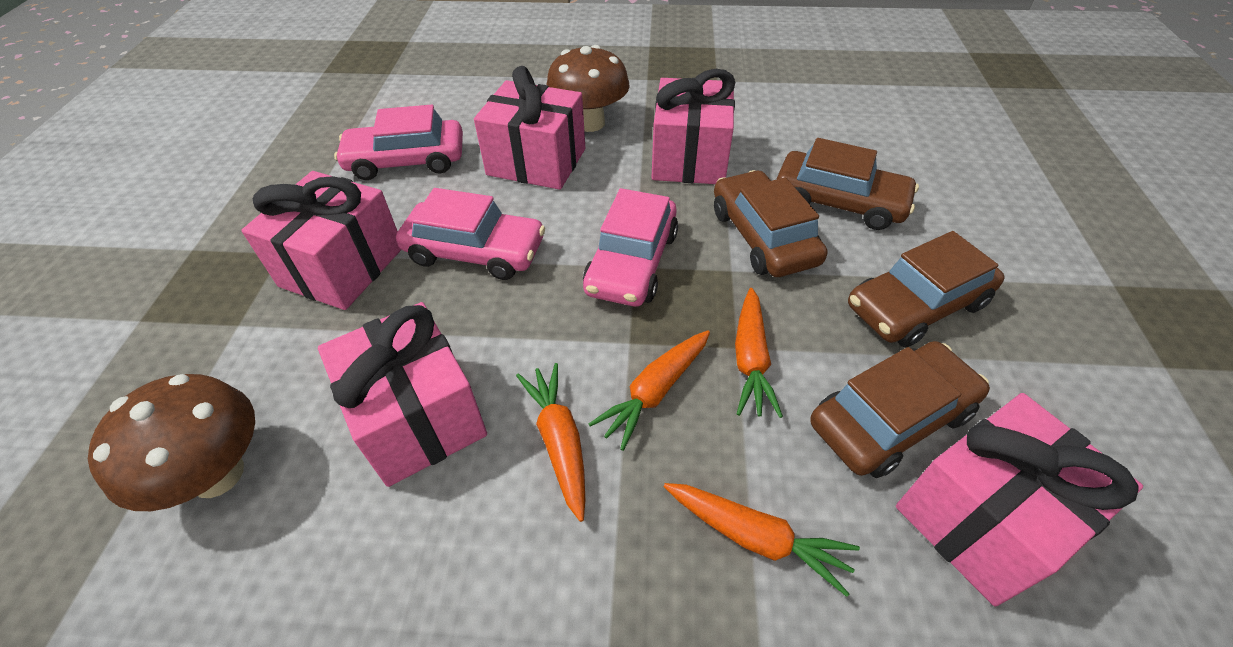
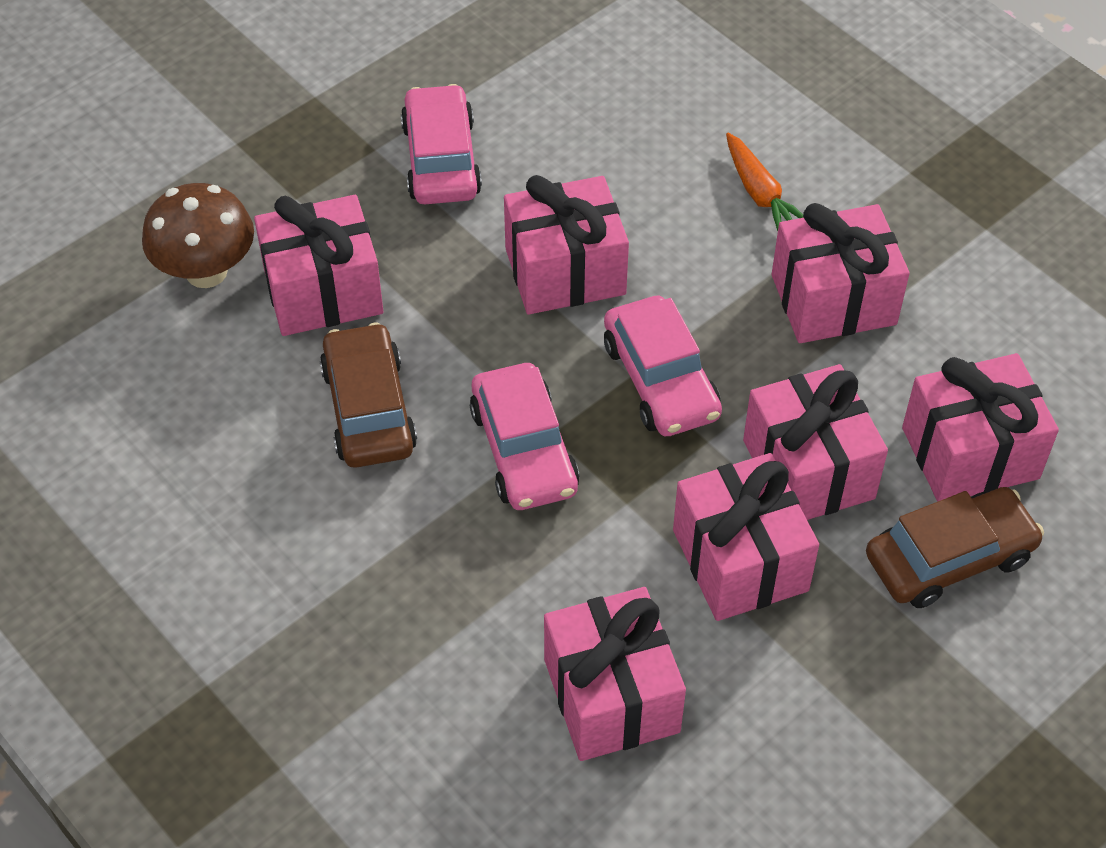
brown car: [714,170,827,277] [776,138,919,230] [810,341,990,478] [848,231,1005,347] = 4 -> [320,322,417,468] [866,487,1044,608] = 2
brown mushroom: [88,374,255,511] [546,45,630,132] = 2 -> [142,183,254,288] = 1
orange carrot: [516,363,585,522] [589,330,710,451] [664,483,860,597] [735,288,783,418] = 4 -> [726,133,804,231] = 1
pink gift: [241,171,401,310] [318,302,487,487] [474,66,585,190] [652,69,735,184] [896,393,1143,606] = 5 -> [254,195,383,336] [504,175,629,315] [544,587,686,761] [673,453,819,621] [743,364,888,520] [772,203,910,343] [902,353,1059,502] = 7

